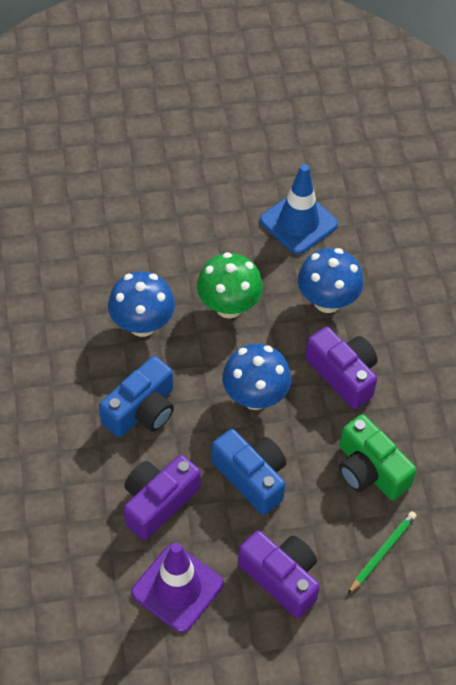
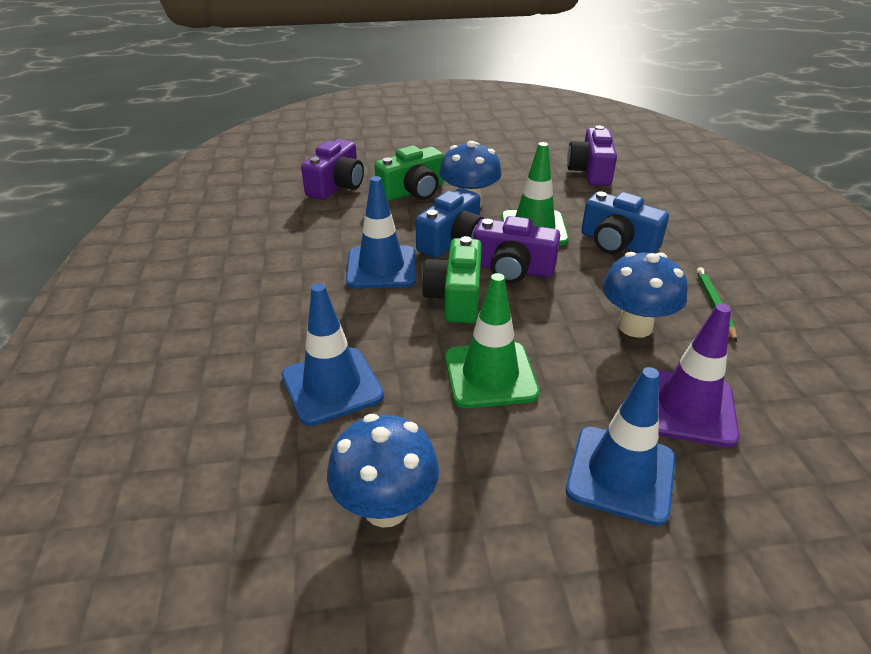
blue traffic cone: [260,164,338,255] = 1 -> [282,283,384,426] [346,176,416,289] [566,367,676,526] = 3
green camera: [339,414,416,500] = 1 -> [374,146,444,201] [422,236,482,323] = 2
green mushroom: [197,252,263,318] = 1 -> none = 0
green traffic cone: none = 0 -> [445,273,539,408] [501,142,569,246] = 2

